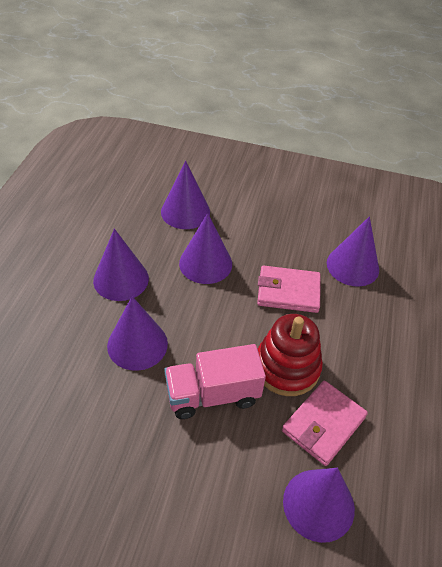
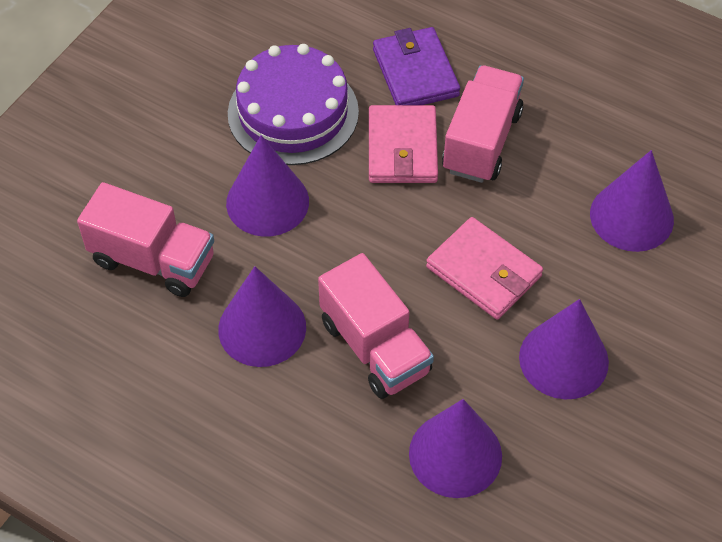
pink truck: [164,344,266,419] = 1 -> [77,182,214,297] [318,253,434,399] [442,65,524,183] = 3
purple cake: none = 0 -> [228,44,359,165] = 1
purple cone: [93,229,149,301] [107,296,168,371] [161,161,210,229] [179,213,232,284] [283,468,355,543] [327,216,379,286] = 6 -> [218,266,306,367] [226,135,309,237] [409,399,502,498] [519,299,609,399] [590,150,674,252] = 5
purple wallet: none = 0 -> [373,27,460,105] = 1
red stacking toy: [258,314,323,396] = 1 -> none = 0

